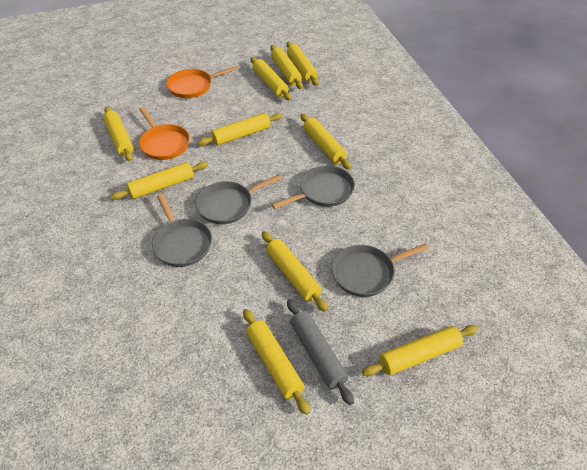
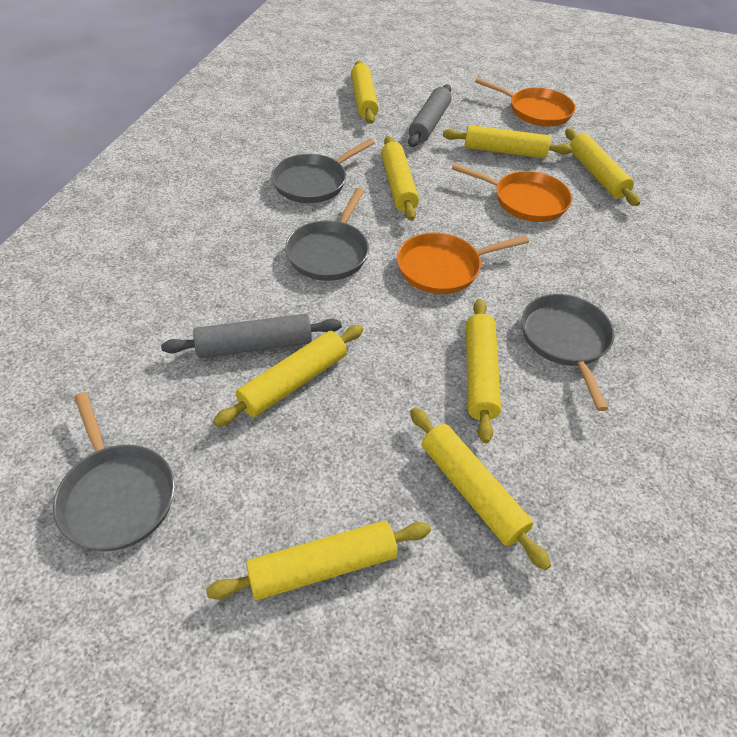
grey rolling pin: [287,299,354,405] = 1 -> [161,314,342,358] [408,84,452,147] = 2
orange pan: [139,107,190,160] [166,66,238,98] = 2 -> [397,233,529,294] [452,163,572,222] [475,78,576,126] = 3
yellow rolling pin: [103,107,134,161] [111,162,208,200] [198,113,283,146] [243,309,310,415] [250,57,292,101] [262,231,328,312] [270,45,303,89] [286,42,319,86] [300,114,351,169] [362,325,478,376] = 10 -> [206,521,431,600] [213,325,363,427] [351,60,379,124] [381,136,419,221] [410,408,551,570] [443,125,573,158] [466,299,501,443] [565,128,640,206] = 8

